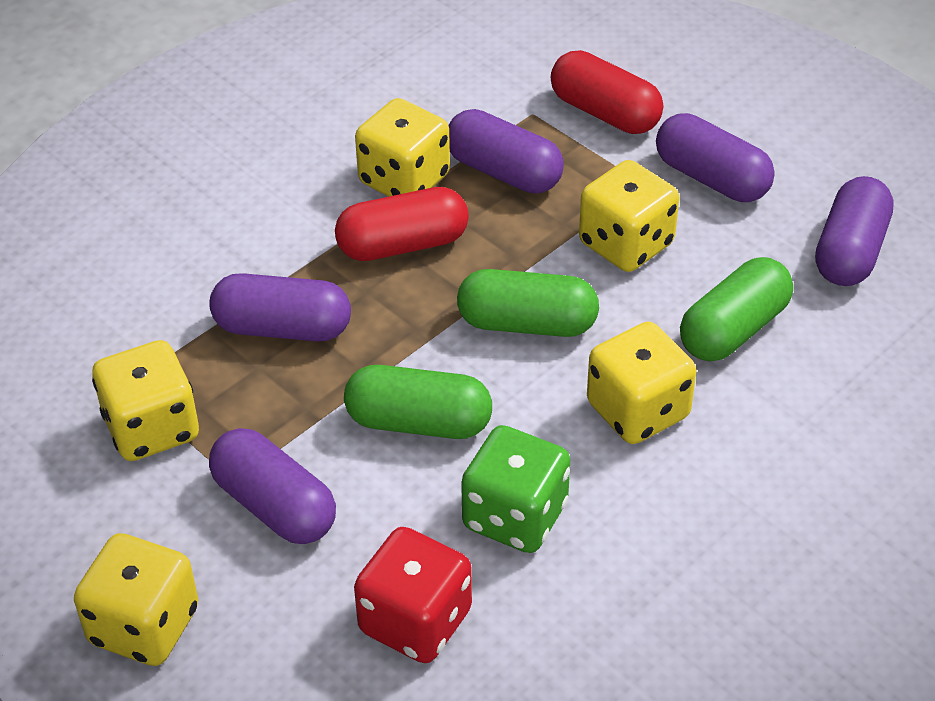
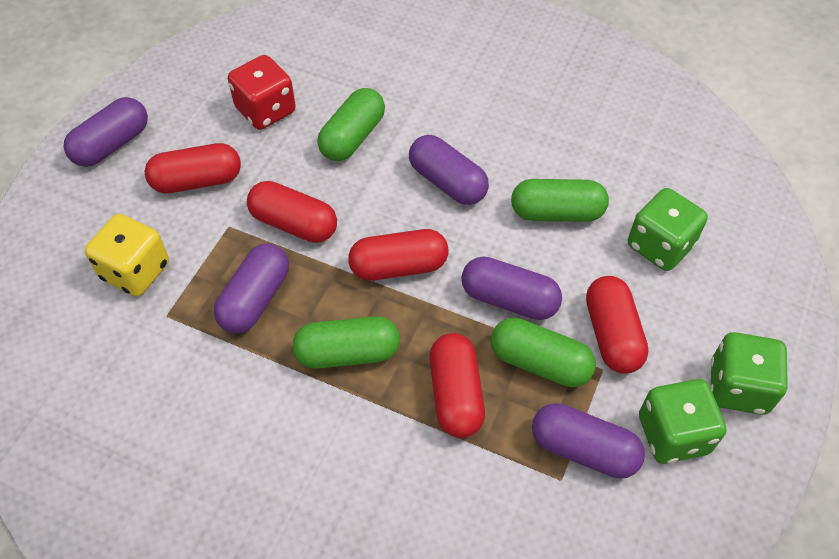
green capsule: [344,365,492,439] [457,269,599,337] [680,257,793,361] = 3 -> [292,316,400,369] [317,88,385,161] [491,318,596,387] [511,179,609,222] = 4
green dice: [461,425,570,553] = 1 -> [628,188,708,271] [639,379,727,464] [710,332,788,415] = 3
red capsule: [335,187,469,261] [551,50,663,134] = 2 -> [145,143,241,193] [247,181,337,243] [348,229,449,281] [429,333,485,438] [586,276,649,374] = 5
yellow dice: [74,533,199,666] [92,340,199,461] [355,98,450,197] [579,160,679,272] [587,322,696,444] = 5 -> [85,214,169,296] = 1

